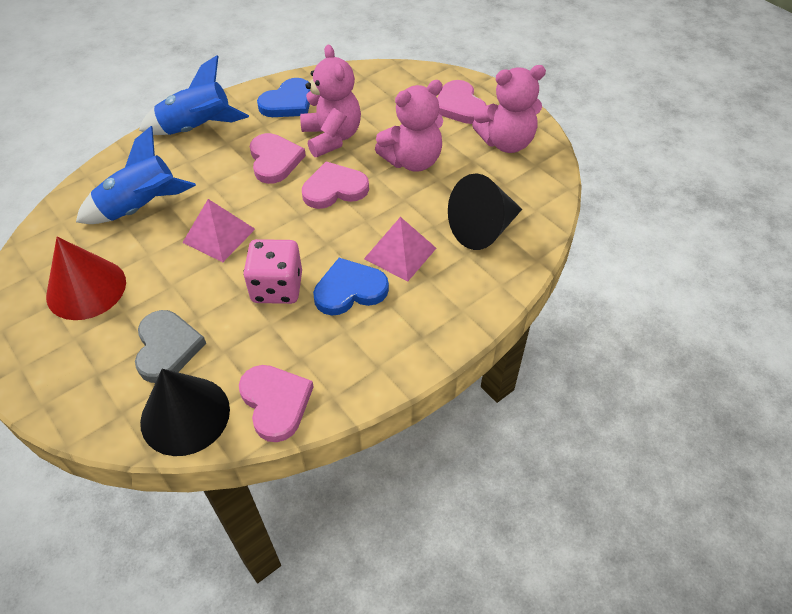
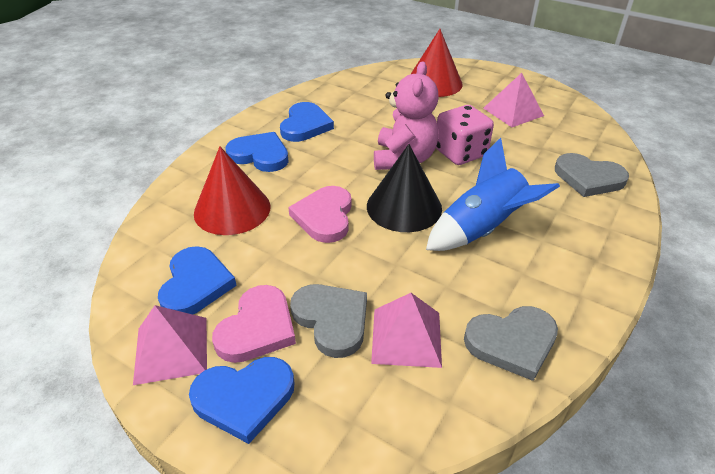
black cone: [140,369,230,456] [448,173,522,250] = 2 -> [367,144,442,232] = 1
blue heart: [257,78,310,117] [313,258,389,315] = 2 -> [158,246,237,314] [189,357,294,444] [226,132,289,172] [280,102,334,142] = 4
blue rocket: [76,126,196,224] [139,55,249,135] = 2 -> [426,138,560,251] = 1
grey heart: [135,310,206,383] = 1 -> [290,284,367,358] [464,306,558,381] [555,153,629,197] = 3
pink heart: [239,365,313,442] [250,133,306,184] [302,161,369,209] [437,80,487,124] = 4 -> [212,285,296,363] [288,186,352,243] = 2
pink pyramid: [182,199,255,262] [364,217,436,282] = 2 -> [133,305,207,385] [371,293,442,368] [483,73,544,127] = 3
pink teddy bear: [300,44,361,157] [375,80,443,172] [472,65,546,153] = 3 -> [374,61,439,170] = 1
red cone: [46,237,126,320] = 1 -> [194,147,270,235] [411,29,463,97] = 2

